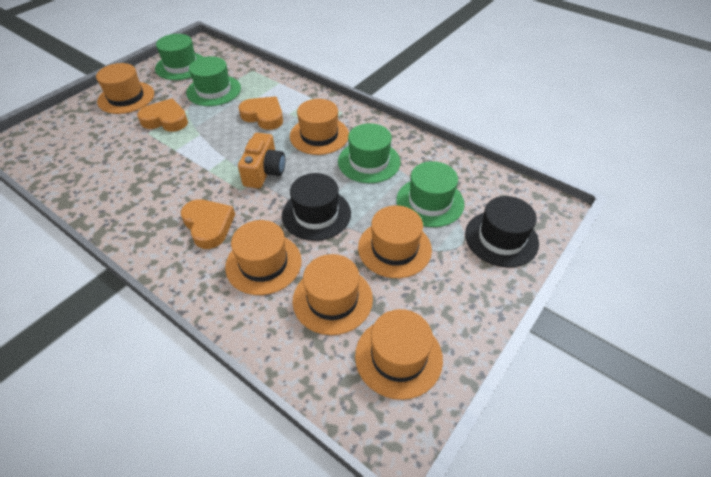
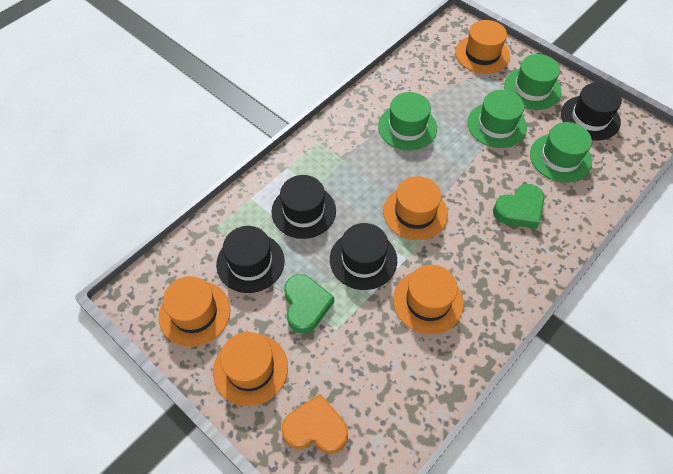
black hat: [282,173,351,241] [465,196,539,268] = 2 -> [216,226,284,293] [271,175,336,239] [330,223,397,290] [561,83,622,141] = 4
green heart: none = 0 -> [284,274,334,333] [493,184,544,229] = 2
orange camera: [238,133,285,188] = 1 -> none = 0
orange hat: [96,63,154,114] [225,220,302,295] [290,99,349,155] [293,254,373,335] [355,309,443,400] [358,205,432,278] = 6 -> [159,276,230,347] [213,332,288,406] [383,176,448,240] [393,265,464,334] [455,20,510,74] = 5
orange heart: [137,98,188,132] [181,199,235,249] [239,96,283,130] = 3 -> [282,394,348,454] = 1

